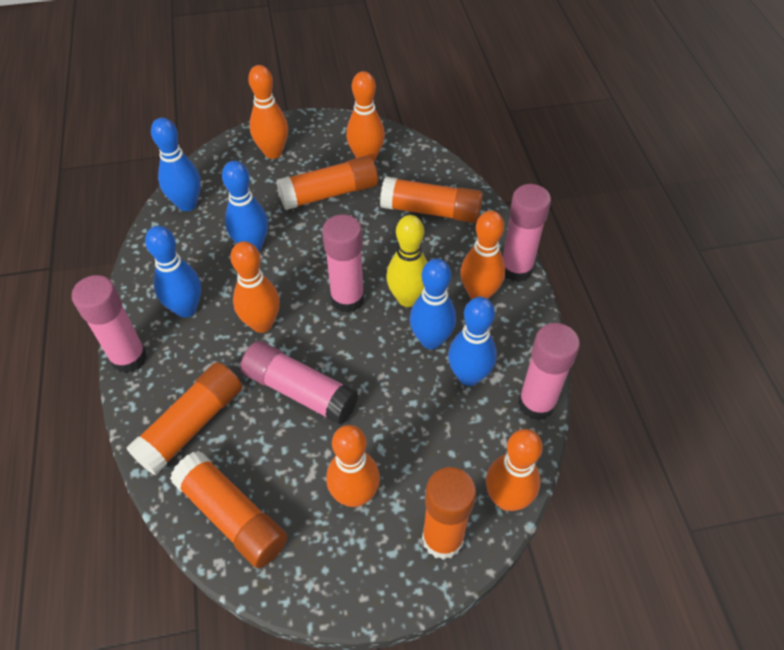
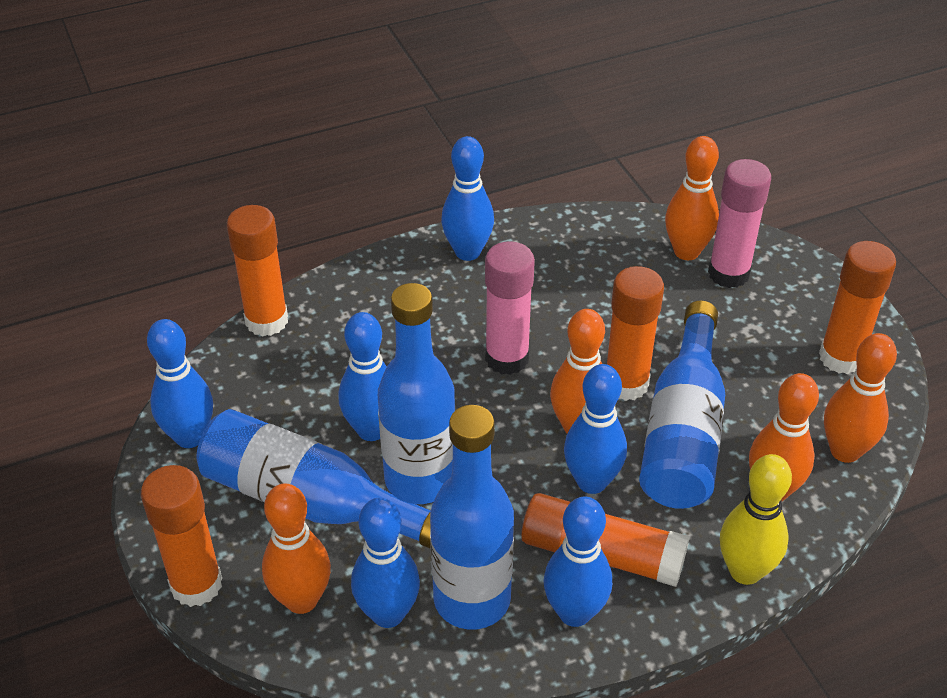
blue bottle: none = 0 -> [197,409,431,549] [378,283,456,504] [430,405,514,630] [639,301,725,509] = 4
blue bowling pin: [145,226,201,318] [151,118,201,211] [222,161,268,251] [410,259,456,349] [448,297,497,386] = 5 -> [147,319,213,448] [338,312,387,441] [351,498,420,628] [441,136,494,261] [543,496,612,627] [564,364,627,494] = 6
orange bowling pin: [230,241,280,333] [248,65,288,159] [326,425,380,507] [346,71,385,162] [460,211,505,300] [486,429,543,511] = 6 -> [262,483,331,614] [550,309,605,434] [665,136,719,260] [749,373,819,502] [824,333,897,463] = 5
pink glue stick: [72,275,147,373] [241,341,358,425] [322,214,365,313] [502,184,551,282] [518,323,580,420] = 5 -> [485,241,535,375] [708,159,771,288] = 2

